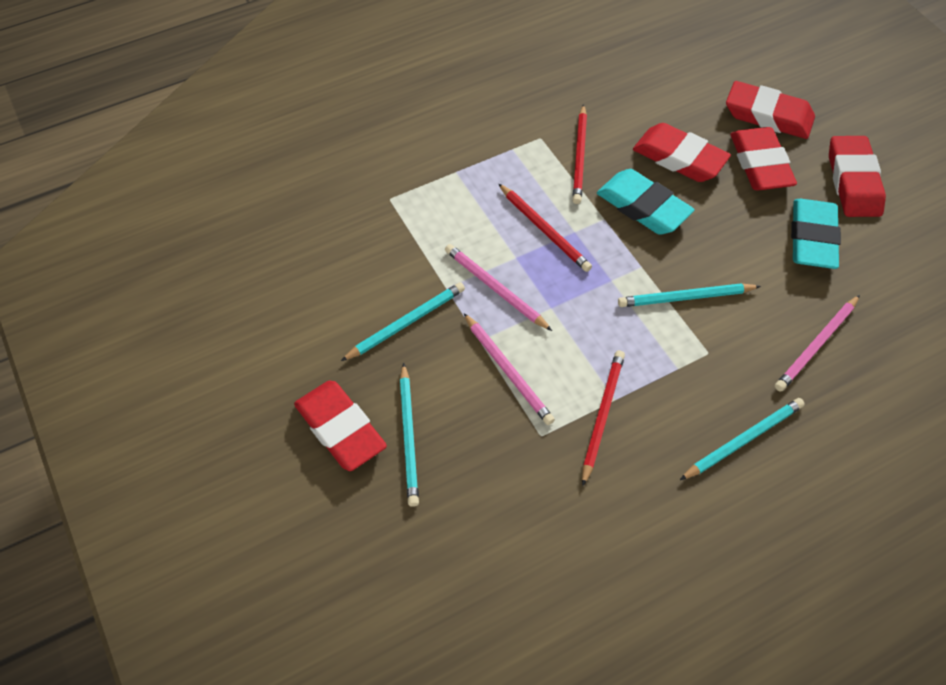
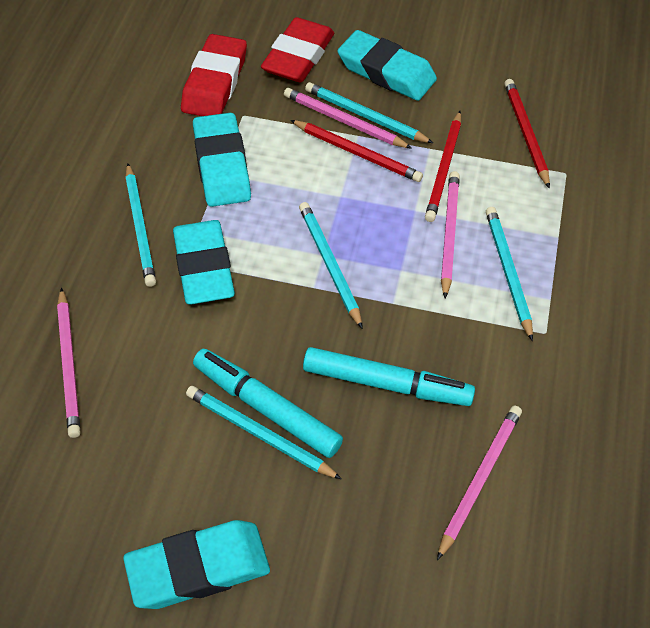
pink pencil: [445,244,552,331] [464,313,555,425] [775,295,860,391] = 3 -> [57,288,80,438] [284,88,412,149] [437,406,522,560] [441,171,460,298] = 4
red eraser: [294,380,387,471] [633,123,731,182] [726,81,815,139] [730,127,797,191] [829,136,886,217] = 5 -> [181,34,247,116] [261,17,334,82] = 2
turquoise eraser: [597,169,694,235] [791,199,841,269] = 2 -> [123,520,270,609] [173,220,235,305] [193,113,251,207] [337,30,437,101] = 4
turquoise marker: none = 0 -> [193,349,343,458] [303,347,475,406] = 2
turquoise pencil: [341,282,465,361] [400,363,419,507] [618,283,761,307] [680,398,805,480] = 4 -> [125,163,156,287] [186,386,342,479] [299,202,363,329] [305,82,433,143] [486,207,533,341] = 5

